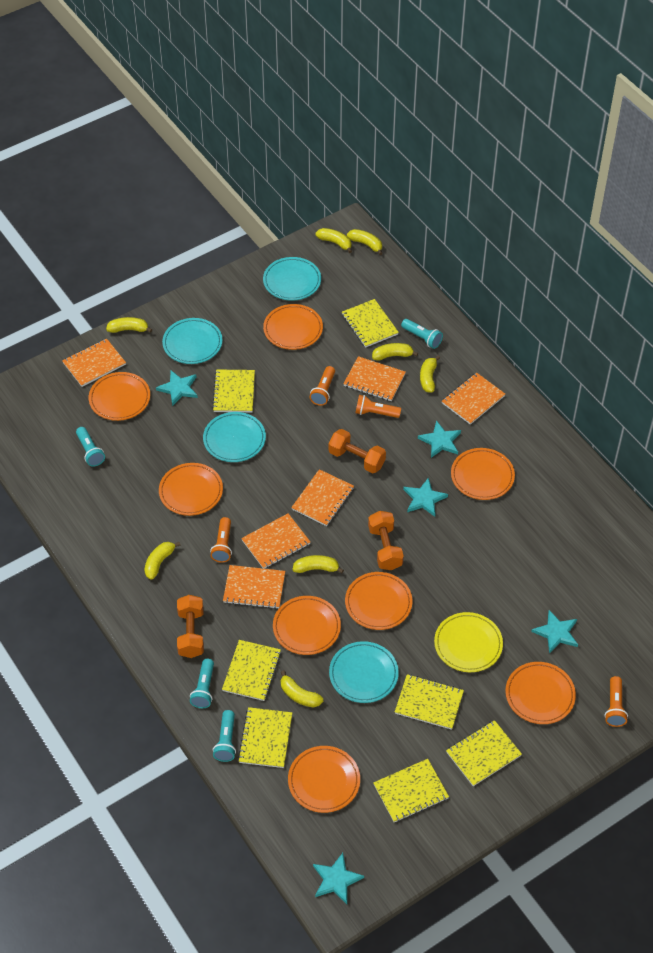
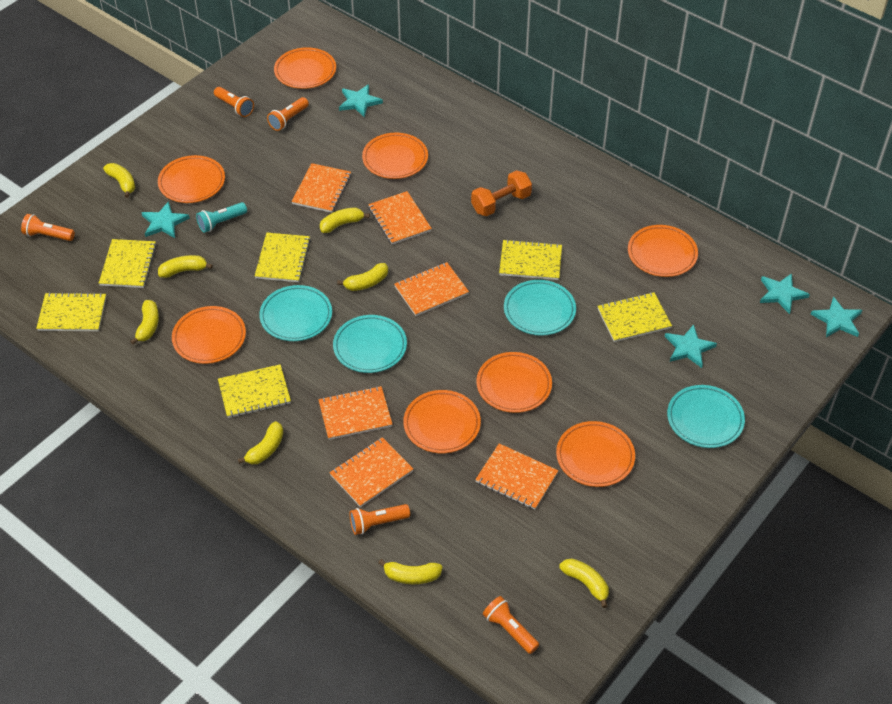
orange dumbbell: [177,595,204,658] [329,429,386,473] [368,511,404,570] = 3 -> [471,170,532,216] = 1
orange flashlight: [210,517,232,563] [310,366,335,406] [355,395,401,418] [605,676,628,727] = 4 -> [21,214,75,241] [214,87,254,117] [267,97,309,131] [350,504,410,535] [483,596,539,654] = 5
turquoise flashlight: [76,427,105,467] [190,659,214,708] [213,710,236,762] [401,319,443,349] = 4 -> [196,202,247,233] = 1
yellow notebook: [212,369,255,412] [222,640,281,701] [238,707,292,768] [342,299,399,348] [373,759,449,822] [395,674,464,730] [446,720,522,786] = 7 -> [36,292,106,331] [99,239,156,288] [218,364,291,418] [255,233,311,282] [499,239,562,280] [597,292,672,342] = 6
yellow plate: [434,612,503,672] = 1 -> none = 0

